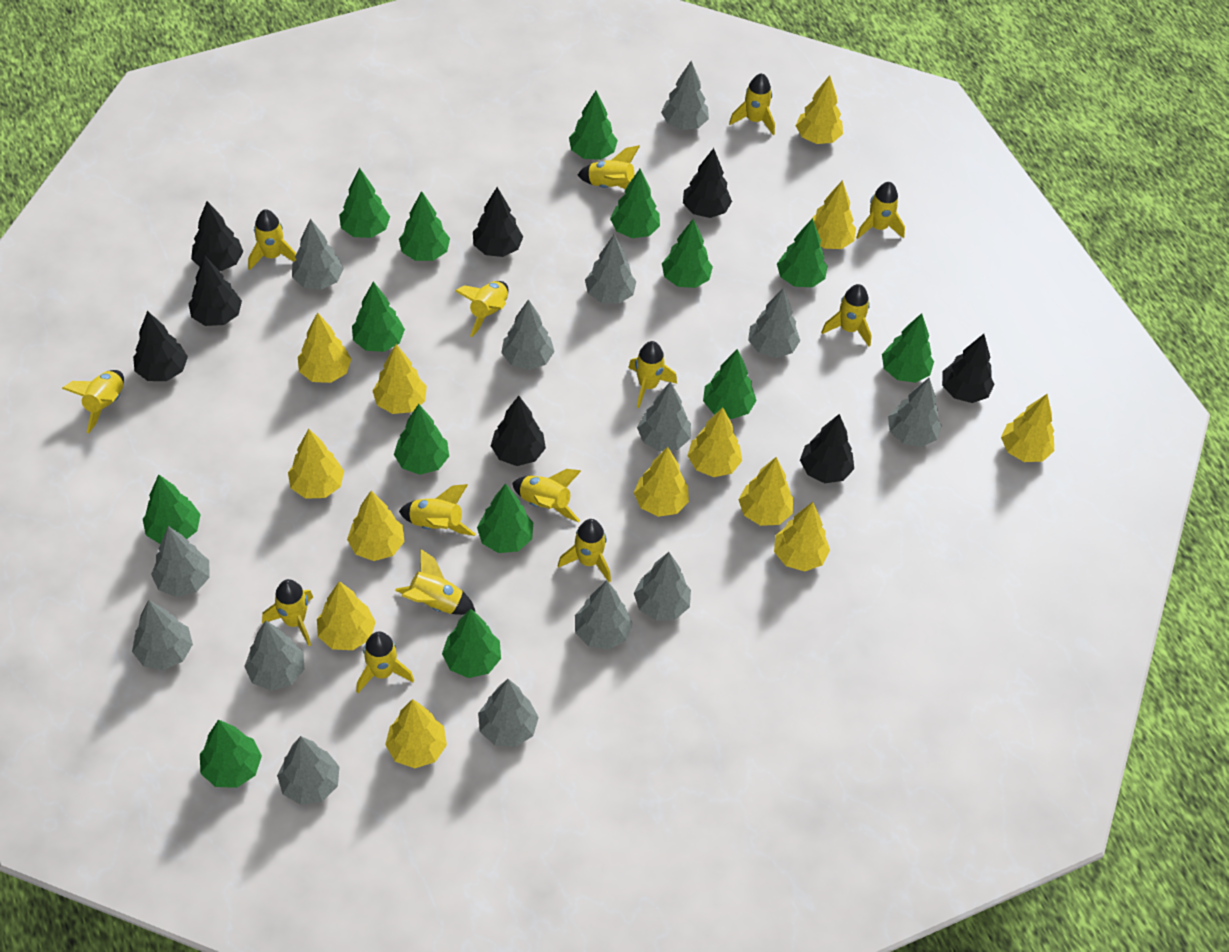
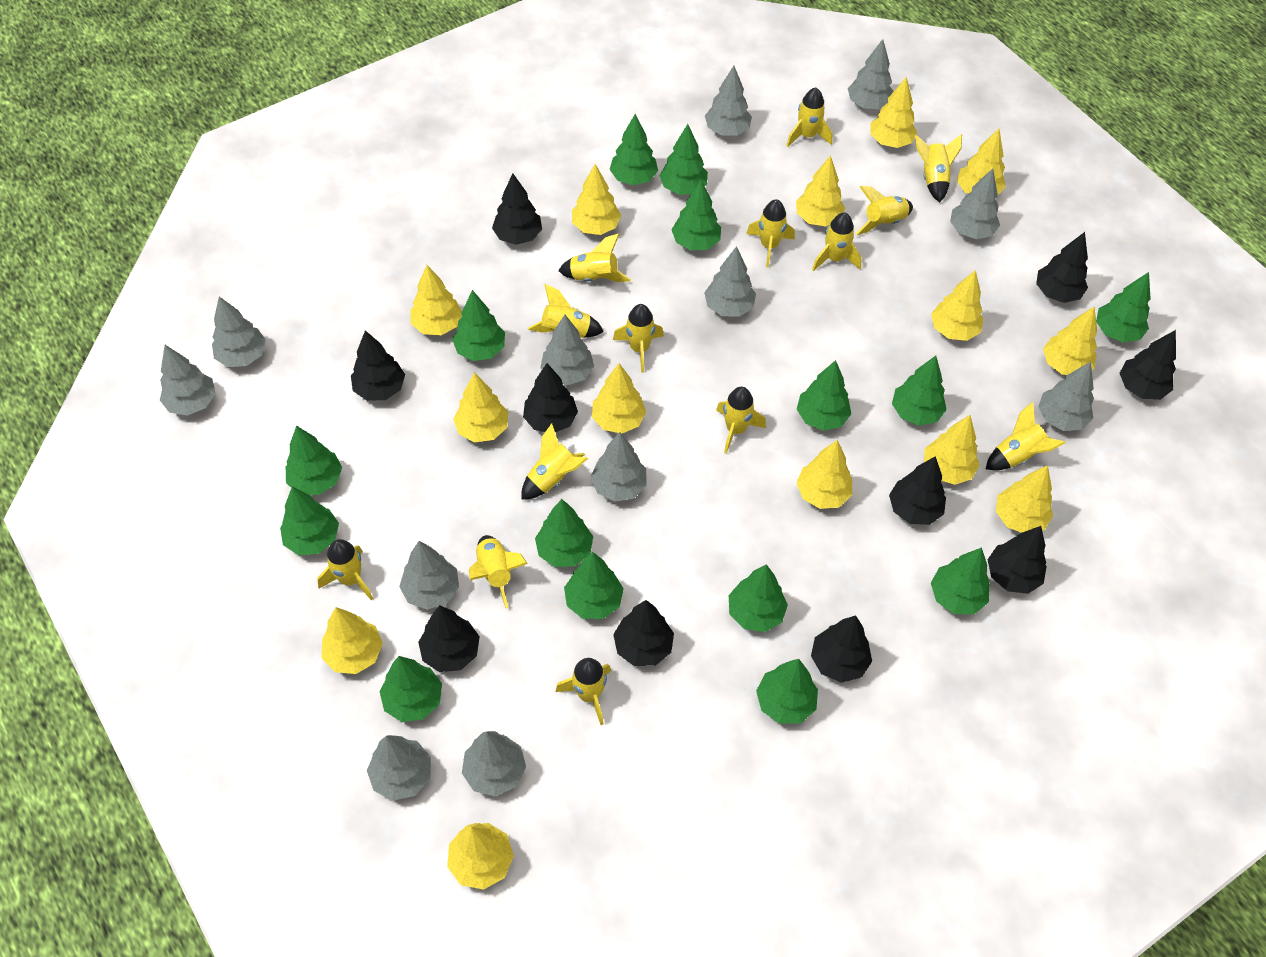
black tree: [133,311,188,381] [188,256,242,326] [191,201,244,271] [473,187,523,257] [491,396,546,466] [683,148,732,218] [800,414,854,483] [942,334,995,403] = 8 -> [351,330,405,401] [418,605,480,672] [492,174,542,245] [523,363,578,433] [613,600,674,666] [811,615,872,683] [889,456,946,525] [987,526,1047,594] [1036,232,1088,303] [1120,330,1176,399] = 10
green tree: [143,474,201,544] [200,719,262,788] [339,167,390,238] [352,282,405,352] [394,404,449,475] [399,191,450,261] [442,608,501,678] [477,483,533,553] [569,91,618,160] [610,169,660,238] [662,218,713,288] [703,349,757,419] [777,218,827,287] [882,313,934,383] = 14 -> [280,487,339,555] [286,426,342,495] [379,656,442,722] [452,290,505,361] [535,499,593,567] [564,552,624,619] [610,114,658,185] [659,124,708,195] [671,180,721,250] [729,564,788,632] [756,659,818,724] [797,360,851,431] [892,356,947,426] [931,547,990,614] [1096,272,1151,342] = 15
grey tree: [132,600,193,670] [151,526,210,597] [244,621,305,691] [277,736,339,805] [292,219,344,290] [478,679,539,747] [501,299,555,370] [575,580,633,650] [585,234,637,304] [634,552,691,621] [637,382,691,451] [661,61,709,130] [748,288,800,358] [888,378,942,447] = 14 -> [160,345,216,416] [212,297,266,367] [367,735,431,801] [399,541,459,610] [462,731,526,797] [540,315,594,385] [591,432,647,502] [704,246,756,317] [705,66,752,136] [848,39,894,109] [950,168,1000,239] [1038,362,1094,431] = 12
yellow tree: [288,429,344,499] [298,312,351,383] [317,581,376,650] [347,491,405,561] [373,344,427,414] [385,699,447,768] [634,447,689,517] [687,407,742,477] [738,457,794,526] [774,502,830,571] [795,75,843,144] [812,180,856,249] [1001,394,1054,462] = 13 -> [322,607,383,674] [410,265,462,335] [447,823,514,890] [453,372,508,442] [572,164,621,235] [592,363,646,434] [796,155,845,227] [796,440,852,509] [870,77,917,148] [924,415,980,485] [931,270,983,341] [957,129,1006,195] [996,465,1053,533] [1043,306,1097,375] = 14

